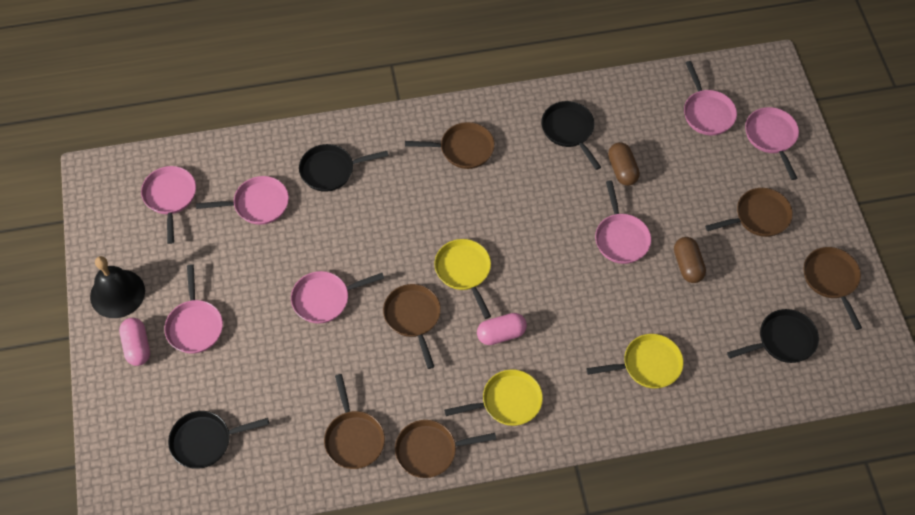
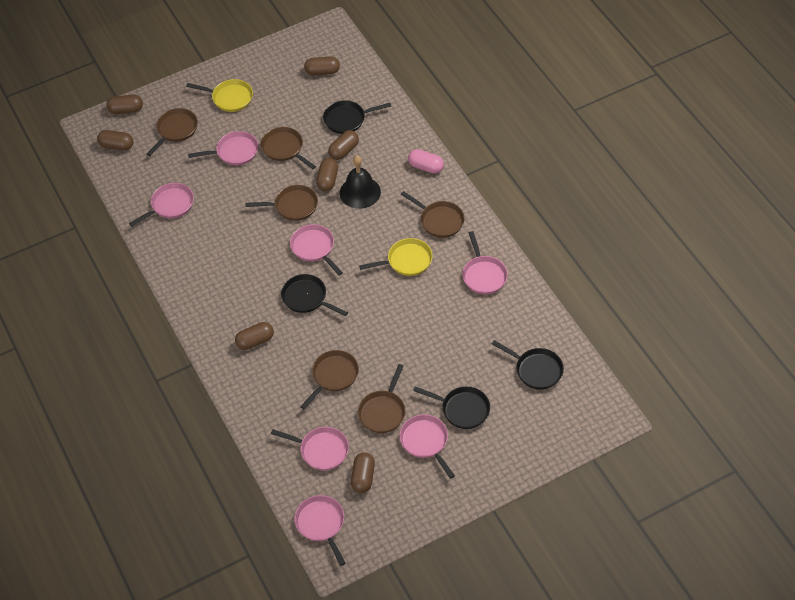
brown capsule: [608,142,640,186] [674,237,706,283] = 2 -> [97,130,133,151] [106,94,143,114] [235,322,274,350] [304,56,340,75] [316,158,338,191] [328,130,359,160] [351,452,375,493] = 7
pink capsule: [119,318,150,366] [477,313,527,345] = 2 -> [408,149,444,174] = 1
yellow pan: [434,239,491,319] [444,370,543,426] [587,334,684,389] = 3 -> [186,79,253,112] [359,238,433,276] = 2

